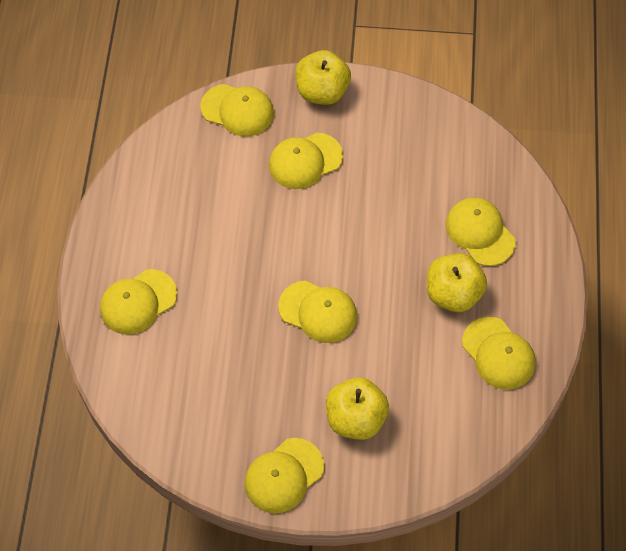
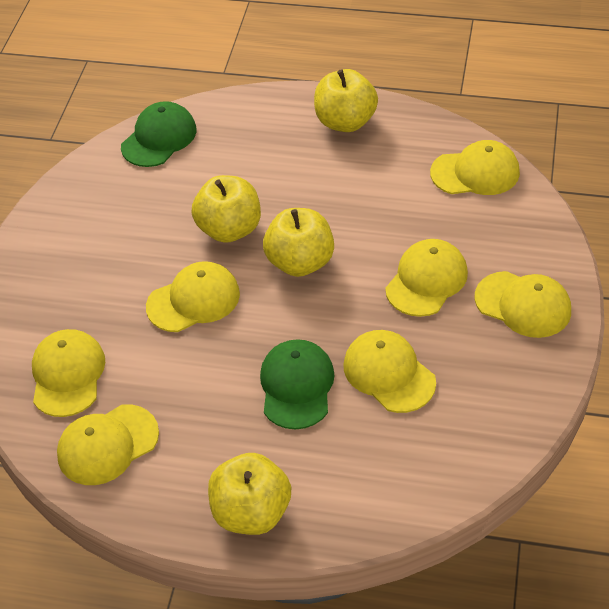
green cap: none = 0 -> [121,101,197,167] [260,339,335,429] = 2
yellow apple: [295,50,351,105] [326,377,389,440] [427,253,487,312] = 3 -> [192,175,261,243] [208,453,291,535] [263,208,334,277] [314,69,378,132] = 4

